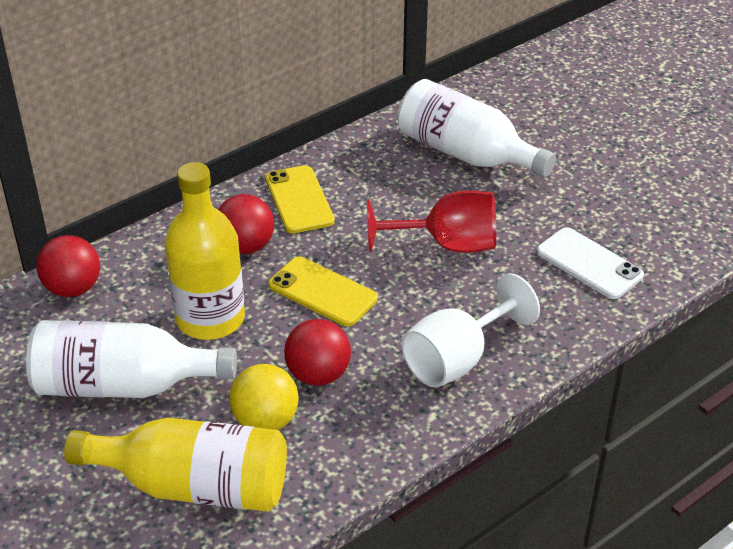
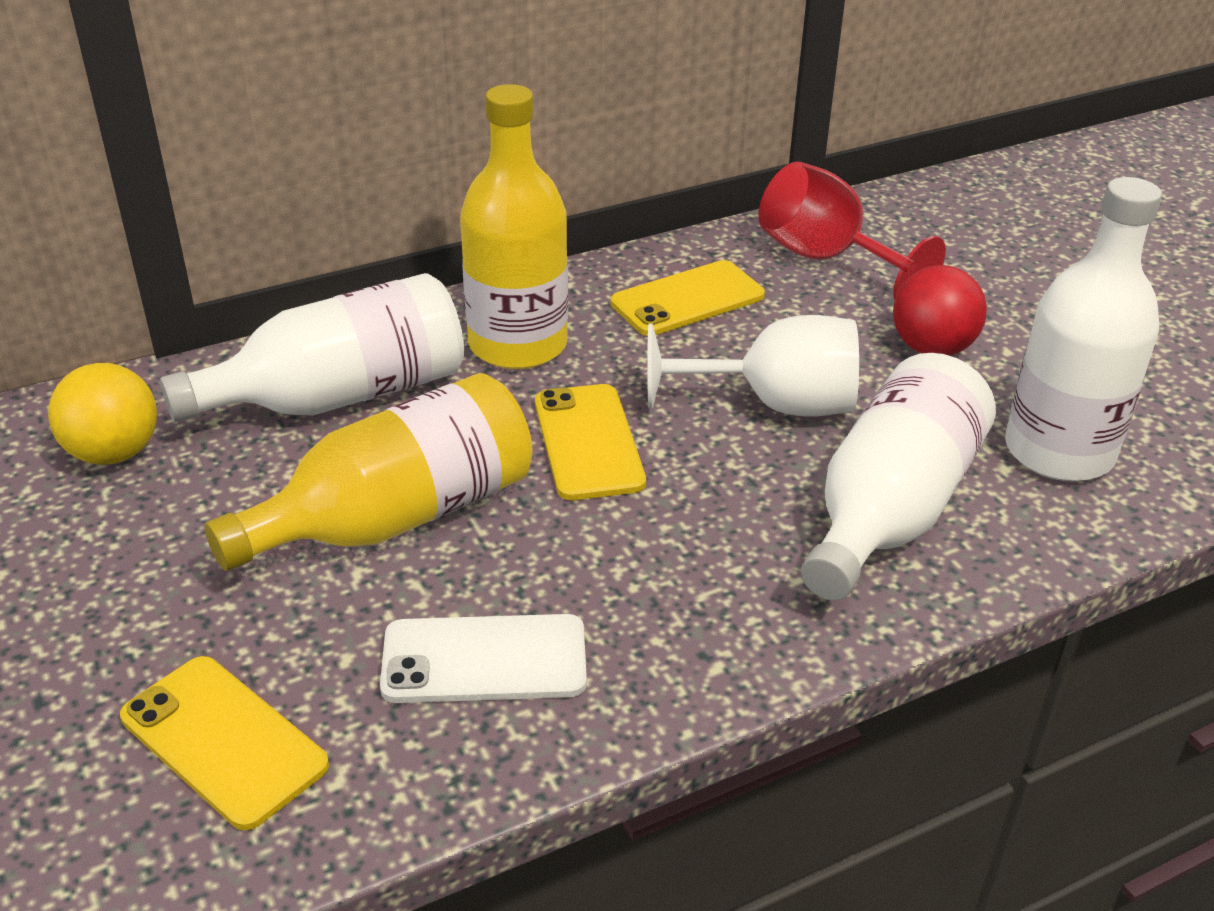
red ball: [36,235,100,297] [218,194,274,254] [284,319,351,386] = 3 -> [893,265,987,356] = 1
white bottle: [26,320,237,398] [398,79,556,177] = 2 -> [160,273,464,422] [801,353,996,601] [1005,177,1162,482] = 3
yellow phone: [265,165,335,233] [268,256,378,326] = 2 -> [120,656,329,830] [535,384,646,500] [611,260,765,336] = 3

